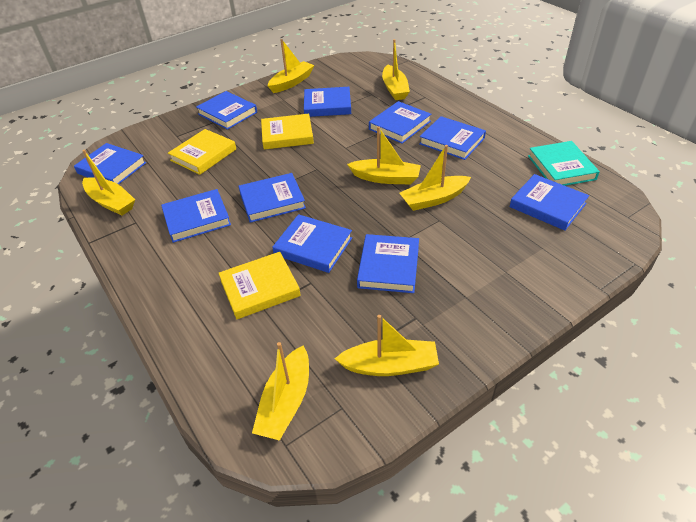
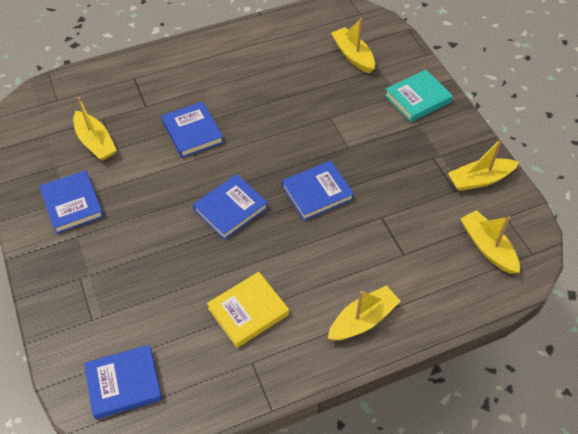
blue book: [74,143,146,185] [161,189,231,243] [196,91,257,130] [239,173,306,223] [272,214,352,273] [304,87,351,117] [357,234,419,293] [369,101,431,143] [419,116,486,160] [509,174,589,231] = 10 -> [39,170,104,234] [84,345,162,419] [162,101,224,158] [193,174,268,240] [282,161,354,221] = 5
yellow boat: [82,150,135,215] [252,342,309,441] [268,39,314,93] [335,315,439,376] [347,126,421,185] [382,39,410,100] [399,145,471,211] = 7 -> [73,97,117,161] [328,286,400,341] [331,18,375,74] [448,138,519,191] [460,210,520,274] = 5
yellow book: [168,129,236,175] [218,252,301,319] [261,114,314,150] = 3 -> [207,272,289,348] = 1

